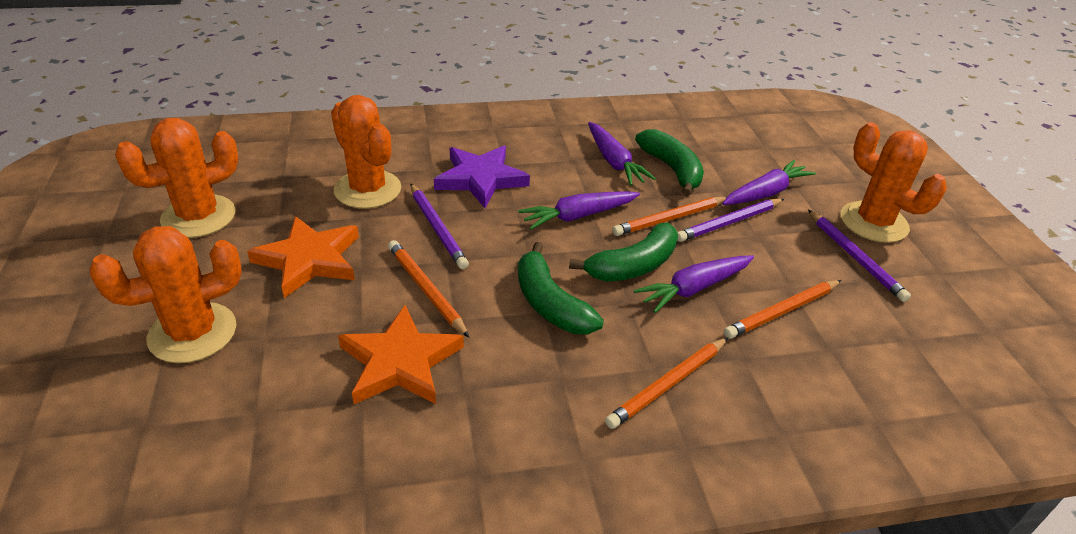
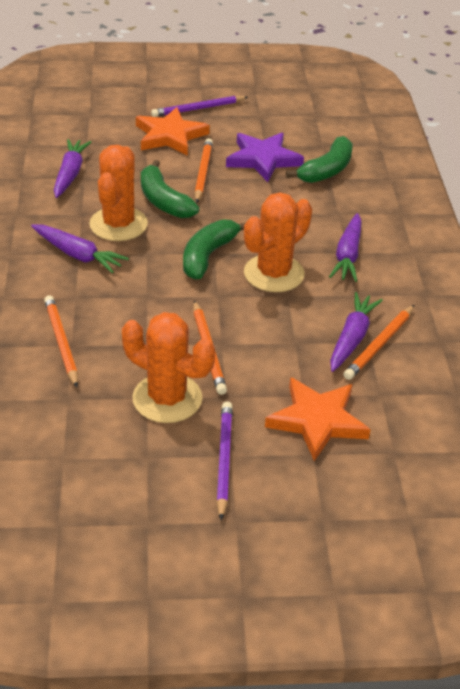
orange cactus: [89,226,242,363] [115,118,238,238] [331,95,401,209] [841,122,947,243] = 4 -> [89,145,148,241] [122,312,215,423] [244,193,312,292] = 3
purple pencil: [411,184,469,269] [677,199,784,242] [808,210,911,302] = 3 -> [151,96,248,117] [216,401,233,520] = 2

